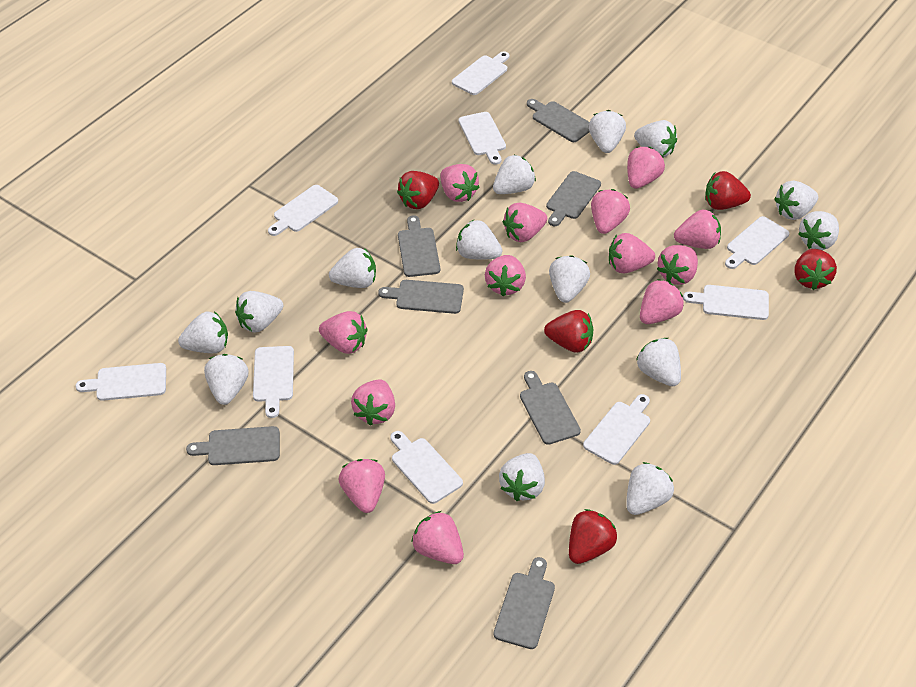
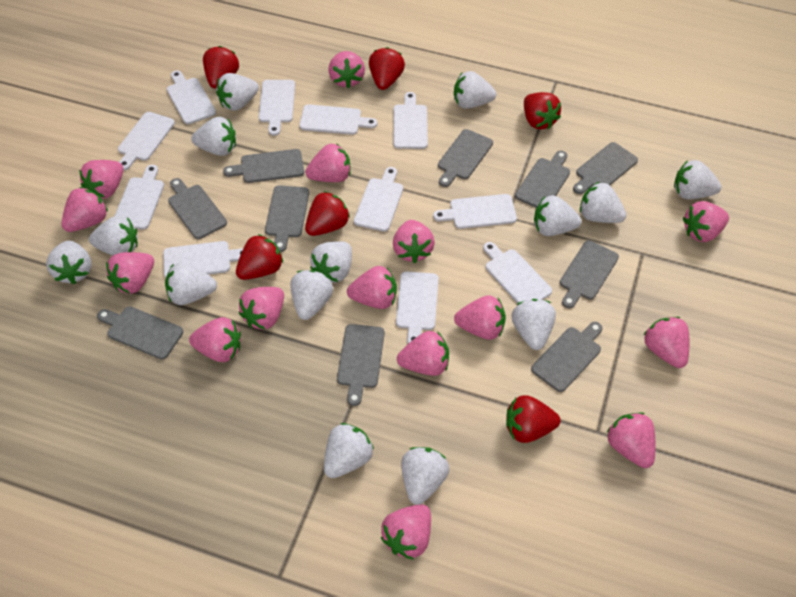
grey cutting board: [186,426,280,465] [378,280,464,314] [398,215,440,277] [493,557,555,649] [520,371,581,445] [527,99,589,142] [546,171,601,226] = 7 -> [97,306,183,360] [168,178,227,239] [223,149,304,183] [265,185,309,252] [337,324,385,406] [438,129,493,187] [515,151,570,208] [531,322,602,392] [560,240,619,308] [573,142,638,194] = 10
pink strawberry: [319,311,368,354] [339,459,385,513] [351,379,395,426] [412,511,464,564] [440,164,480,202] [485,255,526,296] [503,202,547,242] [591,189,630,234] [609,233,655,273] [627,147,665,189] [640,279,684,324] [657,245,698,285] [674,210,721,249] = 13 -> [61,187,108,232] [79,160,123,199] [106,252,154,294] [189,317,241,362] [239,287,284,330] [305,143,351,182] [328,51,365,88] [347,266,397,309] [381,504,431,560] [393,220,435,263] [397,331,449,376] [454,295,506,340] [607,412,656,468] [644,317,689,368] [683,201,729,242] = 15
red strawberry: [397,171,439,209] [544,310,593,353] [569,509,617,564] [705,171,751,210] [794,249,837,290] = 5 -> [203,46,239,89] [236,234,283,280] [305,191,350,236] [369,47,405,90] [506,395,561,443] [524,92,561,130] = 6
white cutting board: [75,363,166,401] [253,346,294,418] [268,185,338,236] [390,431,463,504] [452,51,509,95] [458,112,506,165] [583,394,650,465] [683,285,769,320] [725,216,789,269] = 9 -> [115,165,164,230] [118,112,175,170] [163,241,243,278] [167,71,216,124] [259,80,295,136] [299,104,377,135] [354,167,403,232] [393,92,428,149] [396,271,439,344] [433,194,517,229] [483,242,552,303] = 11

